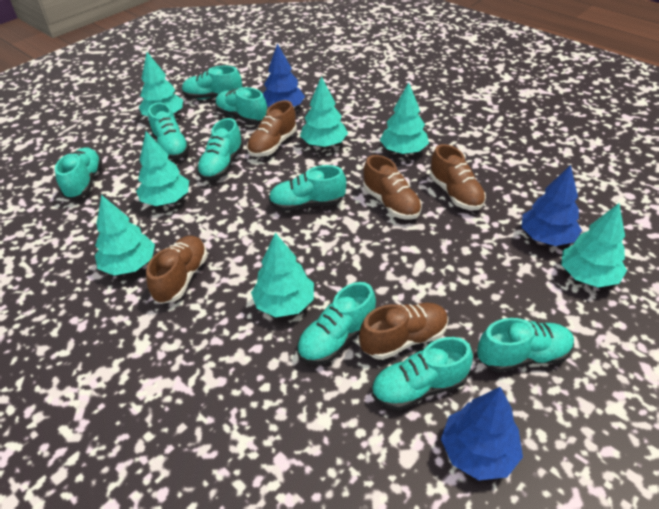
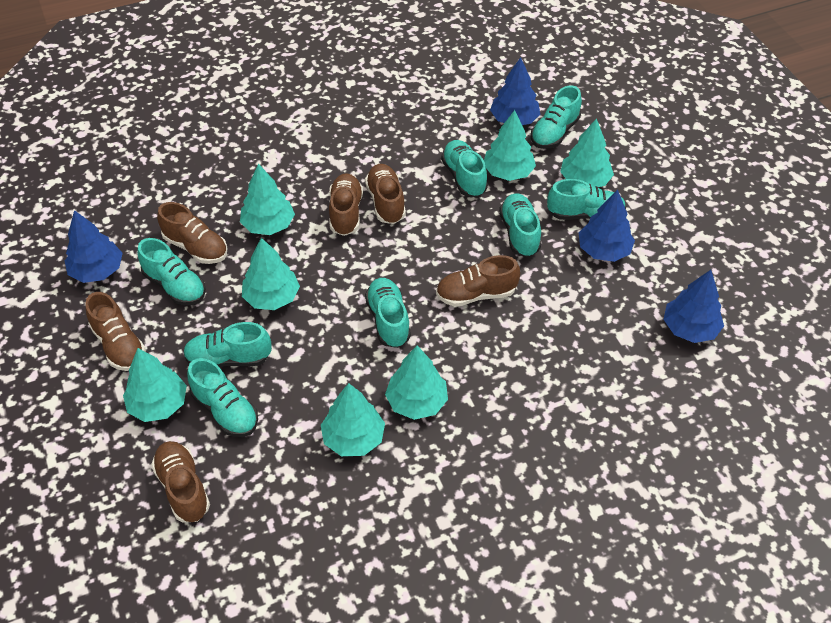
blue tree: [263,43,305,107] [441,387,523,480] [522,165,582,246] = 3 -> [65,210,123,283] [490,57,540,125] [579,189,635,262] [663,270,724,343] = 4
brown shoe: [146,236,208,304] [247,100,297,157] [359,303,448,360] [363,155,422,220] [430,144,486,210] = 5 -> [85,292,146,371] [151,441,210,522] [157,202,227,264] [329,173,363,236] [365,164,406,224] [436,255,520,307] = 6
turquoise shoe: [55,147,103,199] [148,102,190,159] [182,66,242,99] [197,118,243,180] [215,87,267,124] [269,165,346,211] [297,282,376,365] [372,337,473,411] [477,318,574,373] = 9 -> [137,238,206,305] [183,322,272,367] [187,358,258,437] [365,278,411,348] [441,140,488,197] [499,193,541,257] [531,85,582,149] [547,179,626,220] = 8

